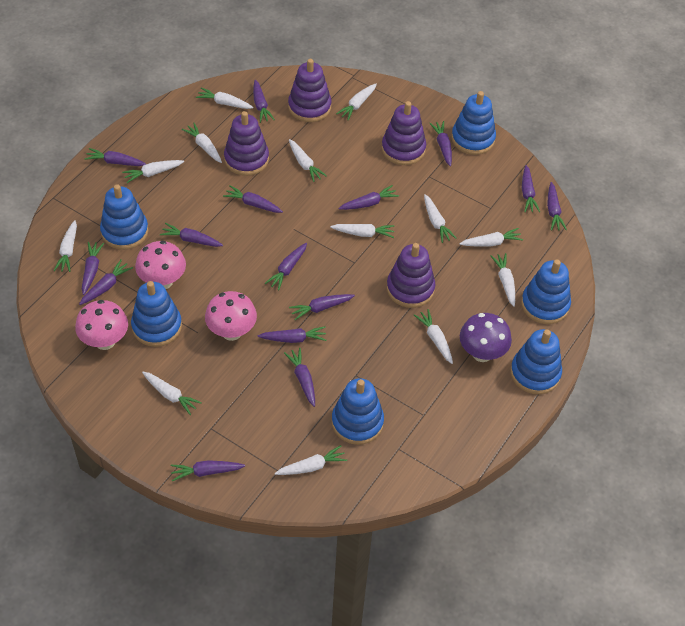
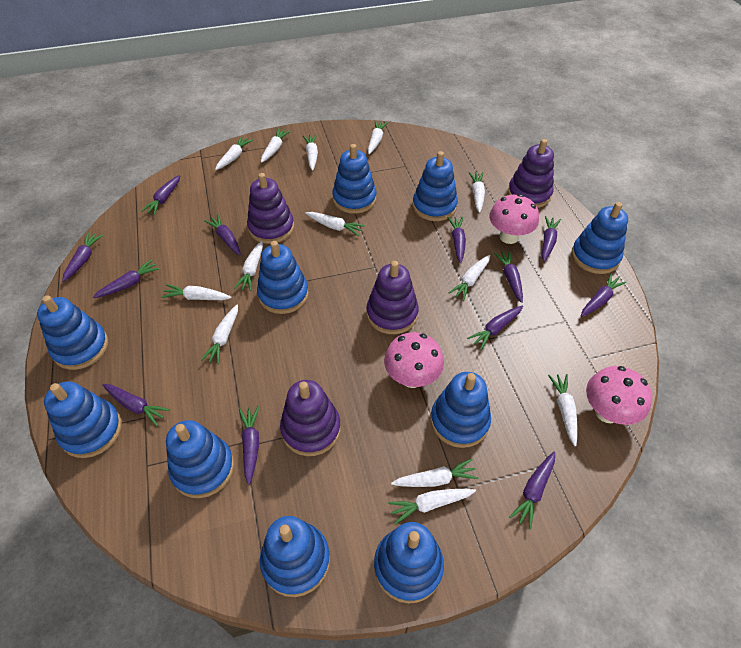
blue stacking toy: [100,184,149,250] [131,281,182,347] [332,378,384,445] [451,91,496,155] [510,329,562,394] [521,260,571,324] = 6 -> [37,295,108,370] [44,381,122,458] [166,420,234,498] [257,241,309,314] [260,516,330,597] [332,144,376,214] [374,522,444,604] [413,151,458,221] [430,372,491,448] [571,202,628,274] = 10
purple carrot: [79,259,133,305] [82,242,104,295] [84,148,146,166] [160,223,223,247] [171,460,245,481] [223,185,283,213] [253,80,275,123] [258,326,326,343] [265,243,307,291] [284,348,315,407] [289,294,355,320] [338,185,399,210] [429,121,452,166] [522,165,540,212] [547,182,567,231] = 15 -> [62,233,103,282] [93,259,160,298] [103,384,170,426] [141,175,180,215] [204,214,241,255] [239,406,259,485] [447,217,466,263] [467,306,523,350] [494,251,523,303] [509,452,555,530] [542,216,561,262] [581,273,626,317] = 12
purple mushroom: [460,313,512,362] = 1 -> none = 0

